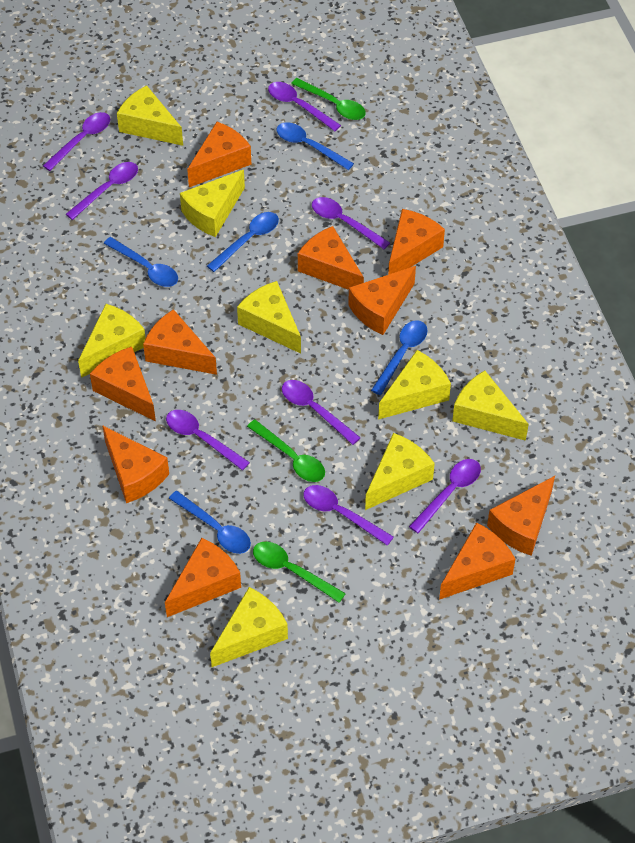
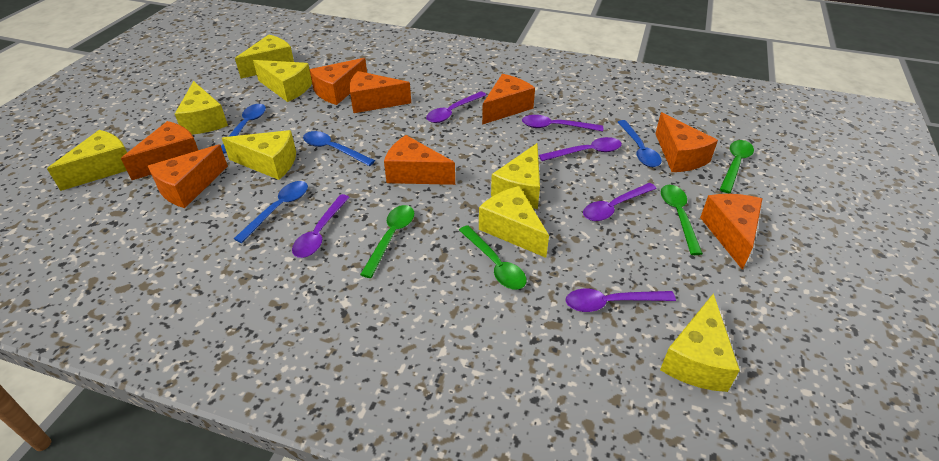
blue spoon: [103,237,178,287] [169,491,251,554] [207,212,279,272] [277,122,354,170] [371,320,427,395] = 5 -> [221,104,266,154] [234,181,308,243] [303,131,375,166] [618,120,662,167] = 4
green spoon: [247,419,325,482] [253,542,346,603] [291,78,366,120] = 3 -> [360,205,414,278] [459,225,527,290] [661,185,703,255] [719,140,754,193] = 4
orange cheese: [90,347,156,422] [102,425,169,503] [143,309,217,375] [165,538,241,617] [187,122,252,187] [298,226,364,290] [348,266,416,335] [388,209,445,275] [439,522,515,600] [487,476,555,556] = 10 -> [121,121,198,180] [148,144,228,208] [310,58,367,105] [349,71,411,113] [384,135,455,185] [482,74,535,125] [655,112,718,172] [700,194,762,270] = 8
purple spoon: [43,112,110,171] [66,162,138,220] [166,410,250,470] [268,82,341,131] [282,380,361,445] [303,485,394,546] [312,197,390,249] [409,459,481,533] = 8 -> [292,194,350,258] [426,91,486,123] [522,115,603,131] [539,137,622,161] [566,289,676,312] [583,183,657,221] = 6

